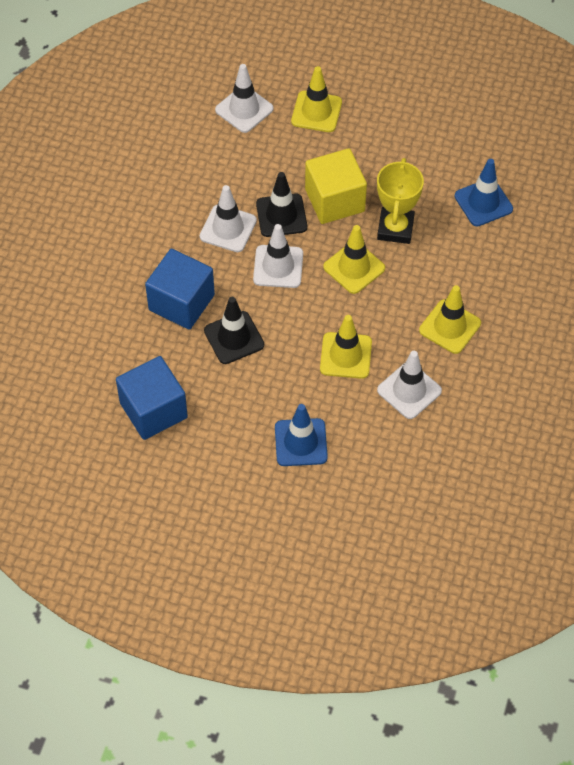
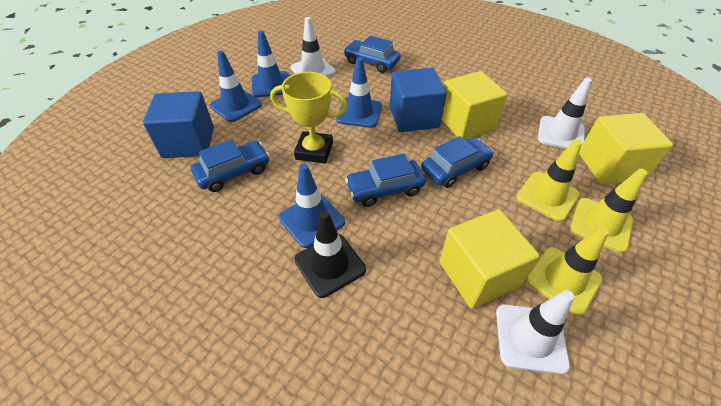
black traffic cone: [204,297,264,364] [256,172,307,237] = 2 -> [294,211,366,298] = 1
blue car: none = 0 -> [191,140,270,192] [344,35,401,73] [345,154,426,207] [421,136,494,188] = 4
blue traffic cone: [275,404,328,466] [454,159,513,226] = 2 -> [210,50,262,122] [252,31,289,97] [279,164,345,248] [336,57,382,128] = 4
white traffic cone: [200,185,257,252] [215,64,274,133] [253,224,303,288] [377,351,442,419] = 4 -> [291,17,336,77] [496,290,574,374] [538,78,592,149] = 3
yellow cube: [305,148,367,224] = 1 -> [439,209,540,309] [442,71,508,140] [579,113,673,185] = 3
yellow traffic cone: [291,66,342,132] [320,315,372,379] [323,225,385,294] [419,285,481,354] = 4 -> [516,139,582,222] [526,227,609,316] [570,169,647,253] = 3

